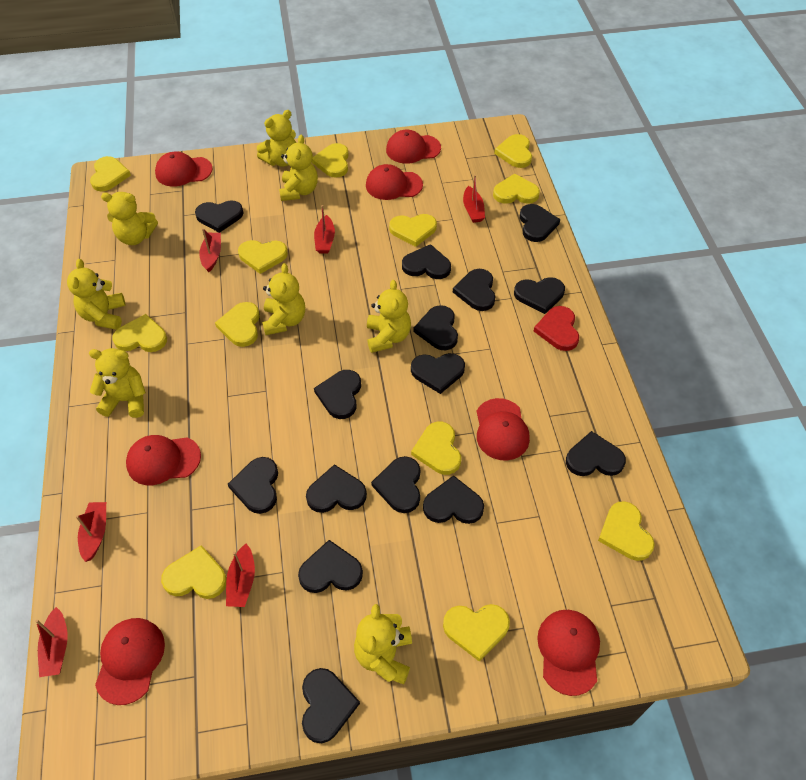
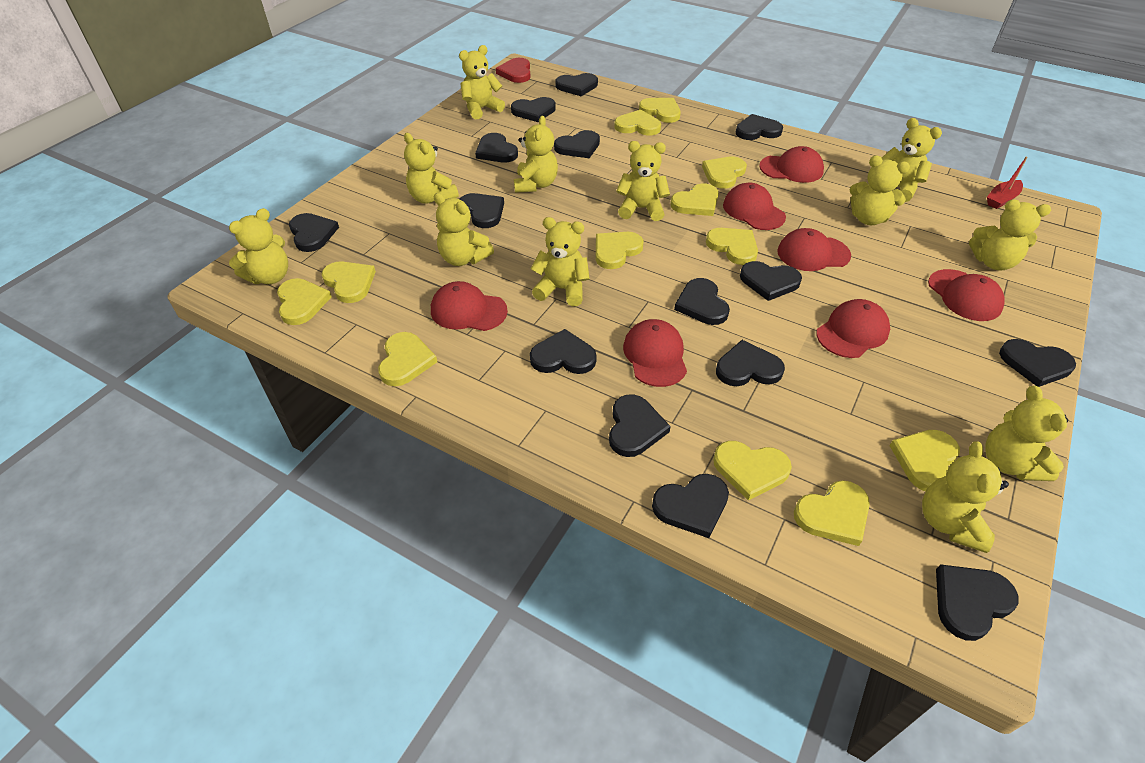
red boat: [35,607,68,677] [76,502,106,562] [199,228,221,272] [226,544,255,607] [314,205,335,254] [463,175,485,223] = 6 -> [987,157,1028,209] = 1
yellow teddy bear: [67,259,126,330] [89,348,146,418] [101,192,158,245] [257,110,296,167] [262,263,305,335] [279,135,318,201] [354,604,412,685] [367,280,411,353] = 8 -> [229,208,288,284] [404,133,459,204] [434,193,494,266] [459,45,505,119] [514,116,558,193] [531,217,590,306] [616,141,670,221] [850,155,910,225] [882,118,942,202] [922,442,1009,553] [969,199,1051,271] [985,385,1068,481] = 12

